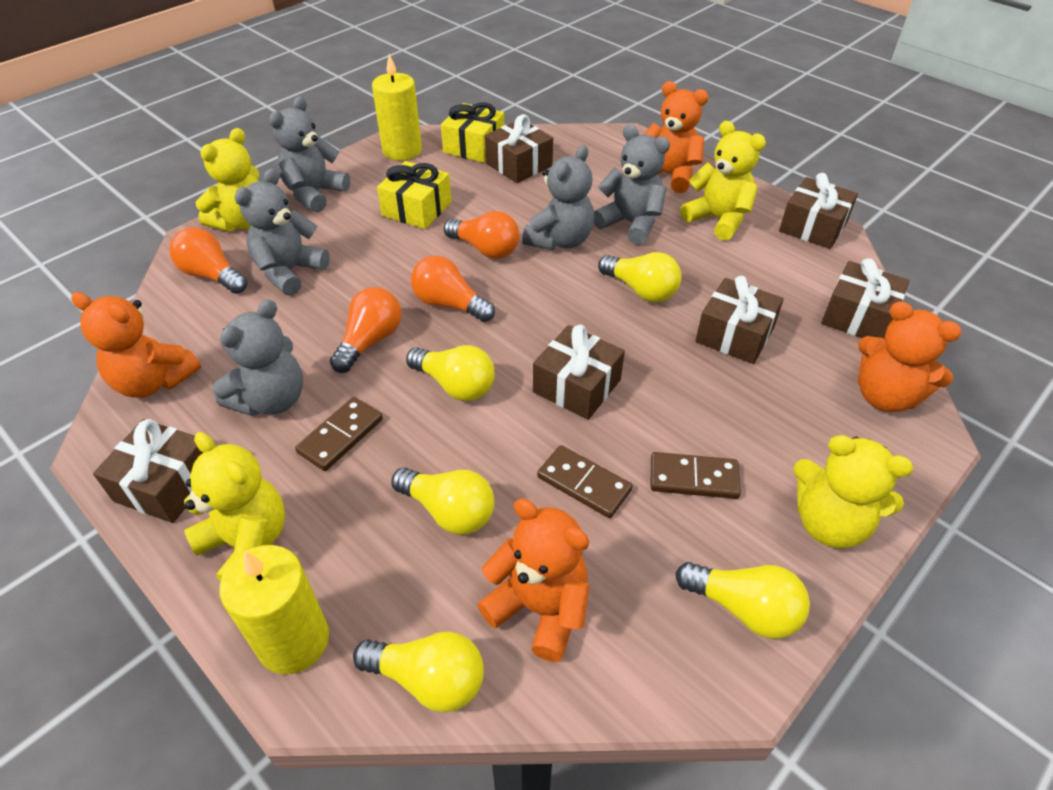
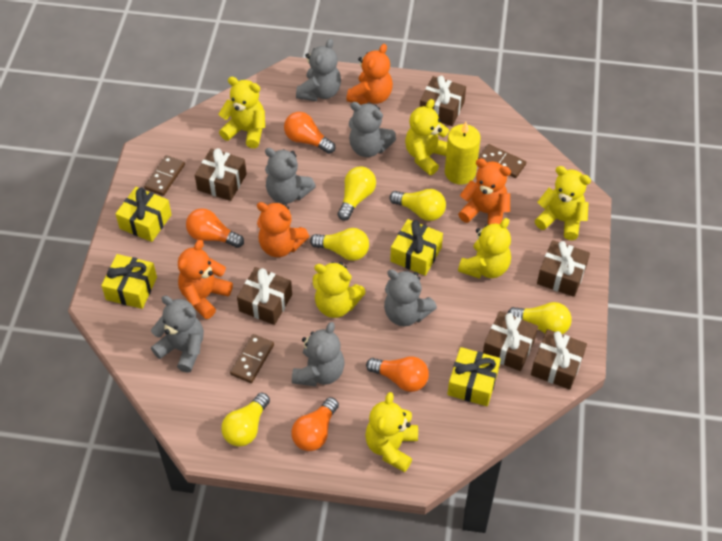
grey teddy bear: [212,299,303,416] [235,168,330,296] [269,96,350,212] [522,145,594,251] [594,125,670,245] = 5 -> [151,296,204,373] [265,148,316,204] [292,322,345,387] [296,39,341,101] [349,102,396,157] [384,269,437,326] = 6
yellow candle: [219,545,329,674] [372,54,422,161] = 2 -> [445,122,480,185] = 1
yellow gift: [377,161,451,229] [441,102,504,163] = 2 -> [101,254,157,309] [115,187,172,242] [390,219,443,276] [447,347,501,406] = 4
yellow teddy bear: [184,432,285,581] [195,128,259,231] [680,121,766,241] [793,435,913,549] = 4 -> [218,77,265,148] [313,262,365,318] [365,392,418,472] [405,99,449,175] [458,218,511,279] [535,166,591,240] = 6

